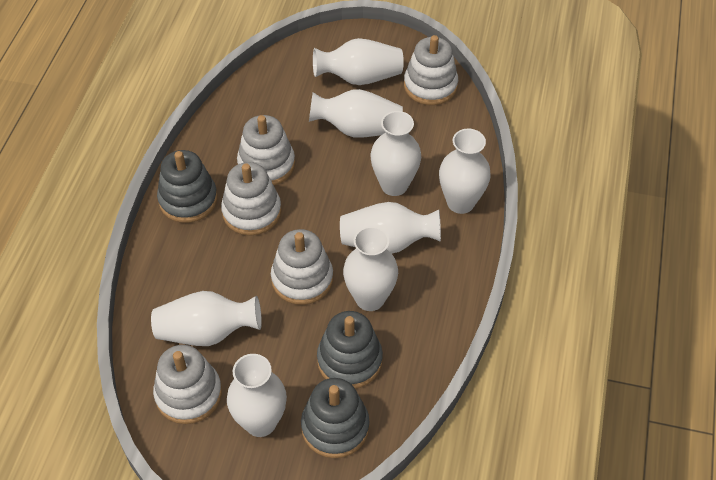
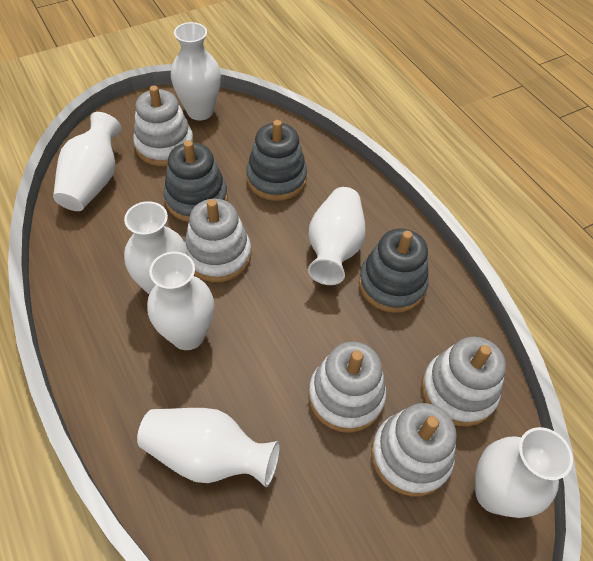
white vase: [151,291,262,346] [227,354,287,437] [309,89,403,138] [313,38,404,85] [340,202,441,254] [343,226,398,311] [370,111,421,196] [439,129,491,214] = 8 -> [53,112,122,211] [124,201,188,294] [137,408,280,488] [147,252,214,350] [171,22,221,120] [308,187,366,285] [475,427,573,518] = 7

